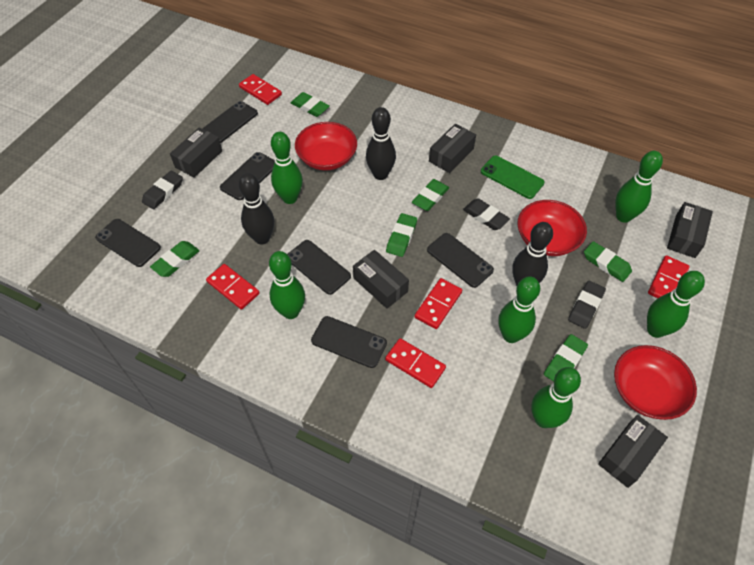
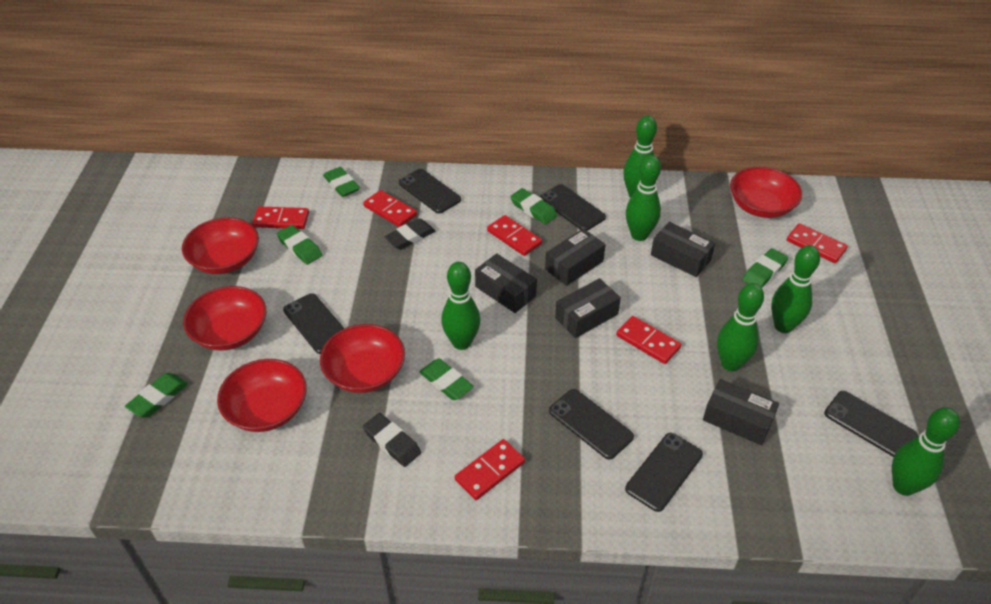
black bowling pin: [239,173,274,245] [366,107,396,180] [512,222,553,286] = 3 -> none = 0
black eraser: [142,170,183,209] [463,198,510,230] [568,281,606,329] = 3 -> [363,413,421,467] [384,218,435,250] = 2
green phone: [481,156,545,199] = 1 -> none = 0
red bowl: [295,122,357,171] [517,200,587,256] [614,345,697,420] = 3 -> [182,217,259,274] [183,286,266,350] [217,359,307,432] [320,324,405,393] [730,167,803,218] = 5
red domino: [206,264,260,310] [239,74,282,105] [385,338,446,388] [415,278,462,329] [648,255,690,298] = 5 -> [252,206,309,229] [363,190,417,227] [455,439,525,500] [487,215,542,256] [616,316,681,364] [787,223,848,263] = 6

